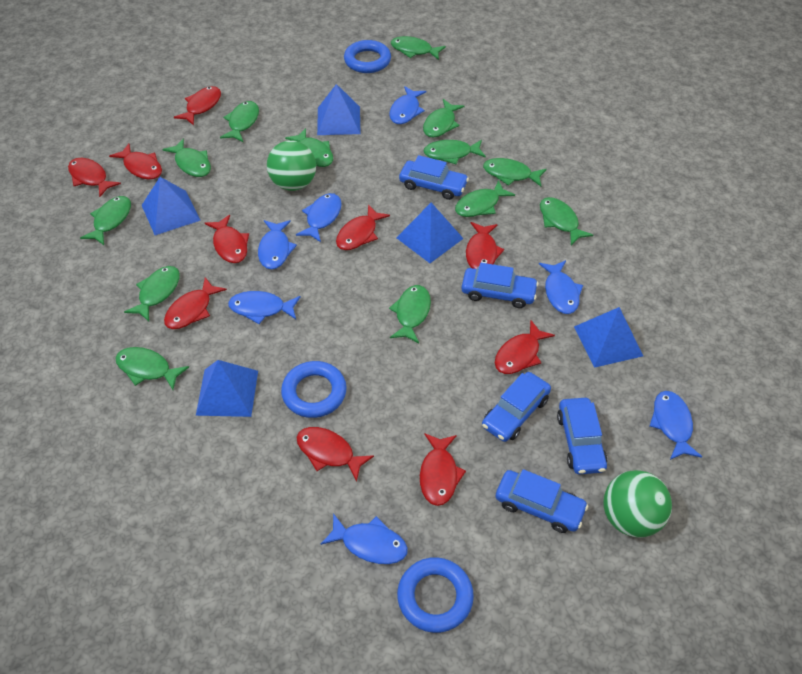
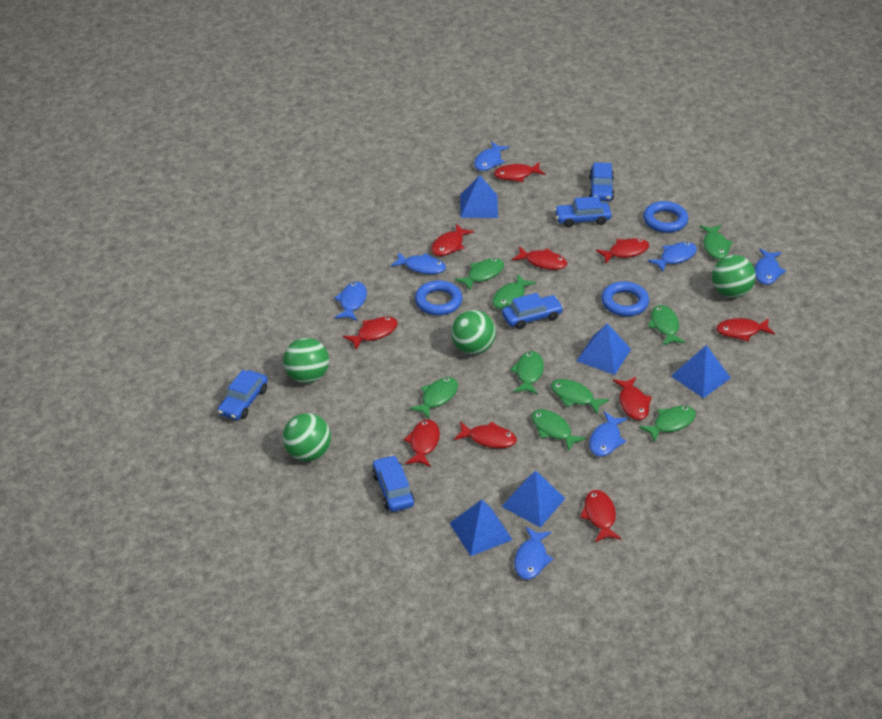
green ball: [267,140,316,191] [603,470,672,537] = 2 -> [283,338,329,383] [283,413,331,461] [451,310,496,355] [712,255,756,298] = 4
green fish: [80,196,131,245] [115,347,189,390] [124,266,180,321] [162,138,211,177] [220,101,259,142] [285,128,333,167] [389,285,431,343] [391,36,446,60] [423,99,465,138] [423,140,486,164] [455,180,515,217] [483,158,547,187] [540,197,593,245] = 13 -> [409,377,458,419] [455,258,504,291] [492,274,536,309] [510,351,544,395] [531,409,586,452] [551,379,609,414] [639,406,696,442] [648,305,685,346] [700,225,733,259] = 9

